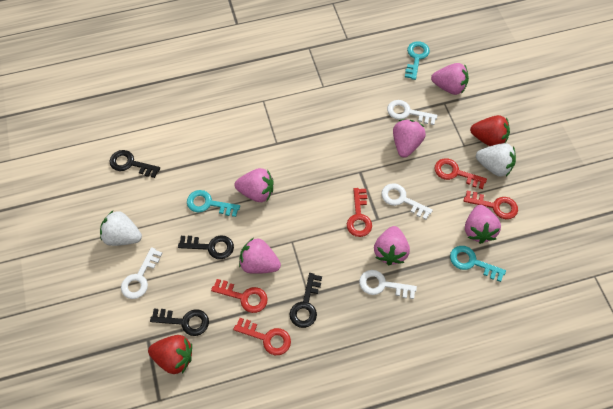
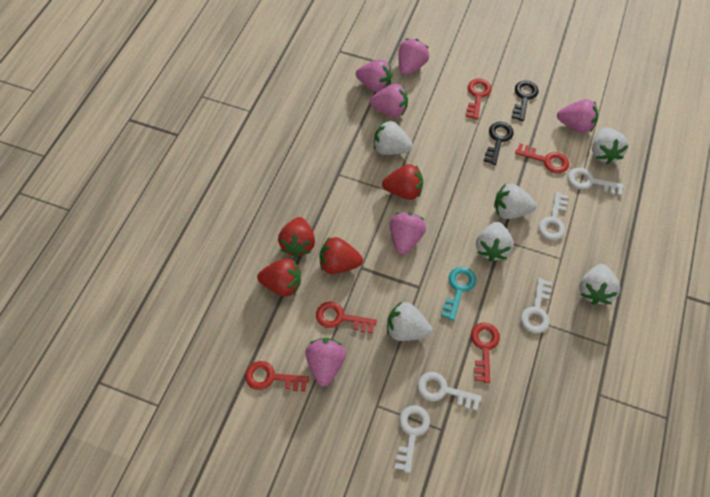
black key: [109,150,160,178] [150,309,209,336] [178,236,234,259] [290,273,322,328] = 4 -> [484,122,514,165] [512,81,539,121] = 2
red strawberry: [148,335,192,374] [470,115,510,146] = 2 -> [257,259,301,297] [278,217,315,258] [320,237,363,274] [382,164,423,200] = 4
turquoise key: [187,190,240,217] [405,41,430,80] [450,246,506,282] = 3 -> [441,267,476,321] = 1
white key: [121,247,163,299] [359,270,417,299] [381,183,433,220] [387,100,437,125] = 4 -> [395,406,430,473] [417,372,482,411] [521,278,552,333] [538,192,568,240] [568,168,624,196] = 5
white strawberry: [100,211,142,246] [476,143,516,177] = 2 -> [374,120,413,155] [387,302,432,341] [476,222,514,261] [494,184,536,219] [579,264,620,305] [592,128,628,164] = 6

